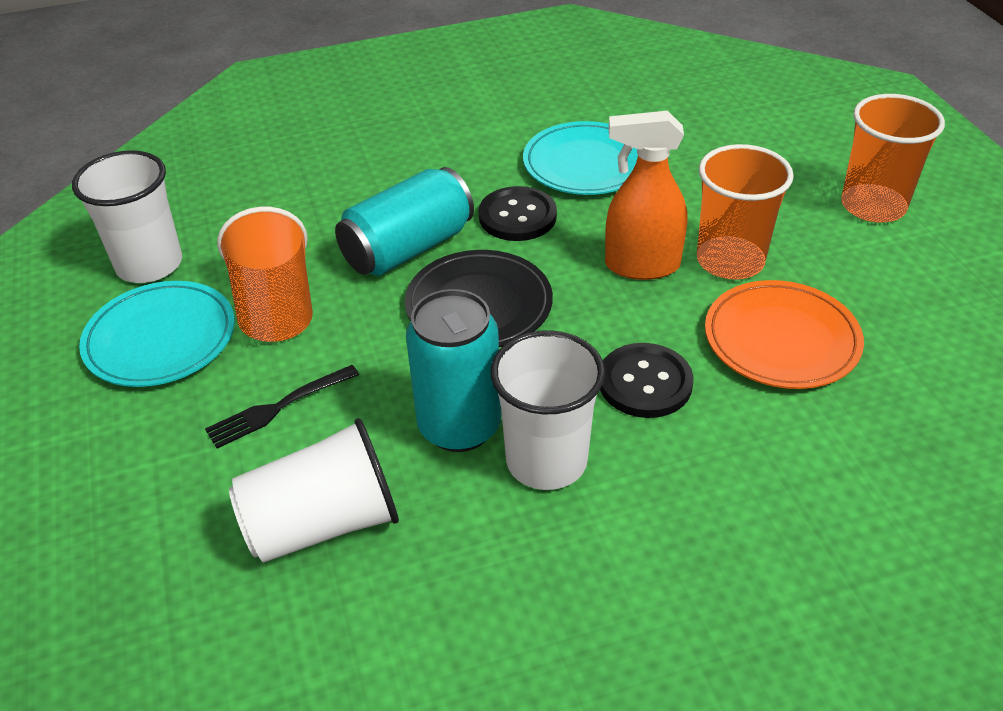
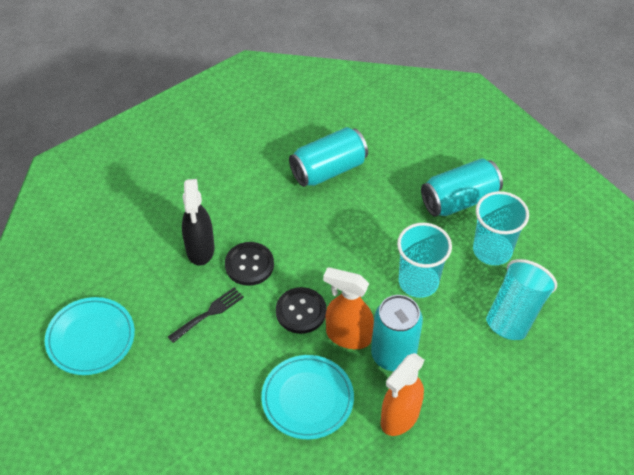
black plate: [405,250,553,347] = 1 -> none = 0
black spray bottle: none = 0 -> [182,179,215,266] = 1
orange cup: [217,207,313,342] [697,144,794,279] [841,94,945,222] = 3 -> none = 0
orange plate: [705,280,864,389] = 1 -> none = 0
orange spray bottle: [605,111,687,280] = 1 -> [323,267,374,349] [381,353,424,436] = 2
turquoise can: [335,167,474,276] [406,289,501,452] = 2 -> [289,127,368,187] [371,295,423,371] [421,158,503,217] = 3
turquoise cup: none = 0 -> [397,223,452,298] [473,191,529,265] [486,259,557,340] = 3
white cup: [72,150,182,283] [229,418,399,563] [491,330,605,490] = 3 -> none = 0

